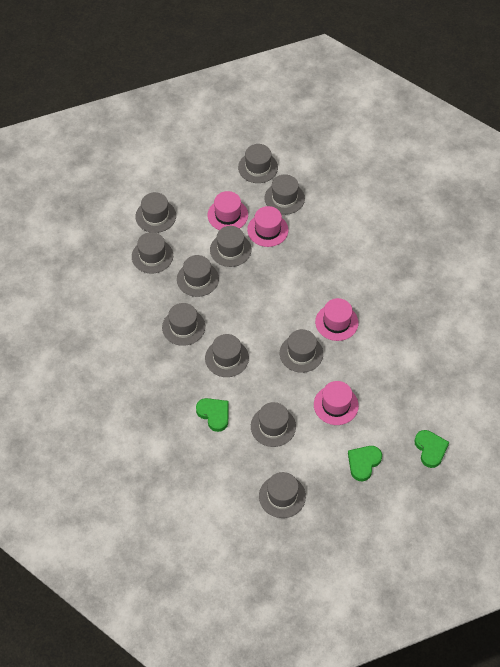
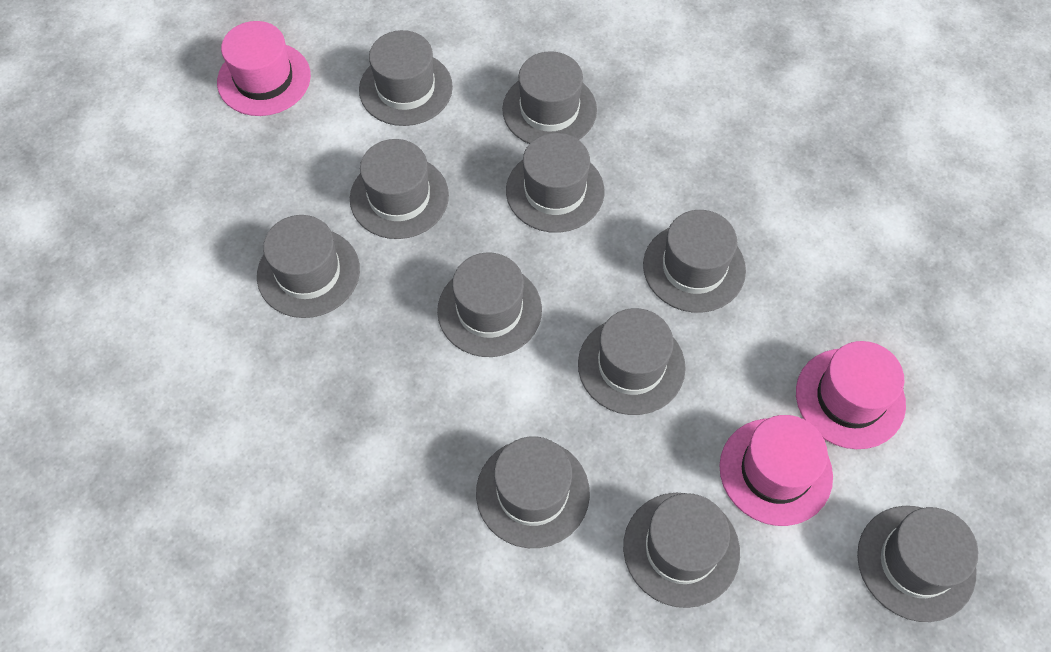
green heart: [196,398,228,432] [348,446,382,481] [414,430,449,468] = 3 -> none = 0
pink hat: [208,191,248,230] [247,206,289,247] [314,381,359,425] [315,298,358,341] = 4 -> [217,21,311,116] [719,415,833,526] [796,341,906,449] = 3

